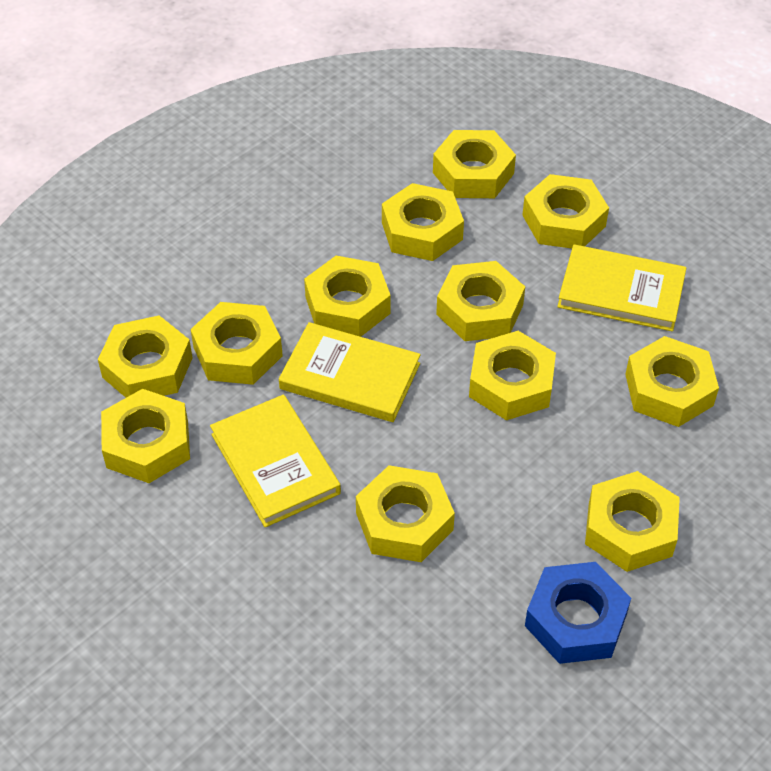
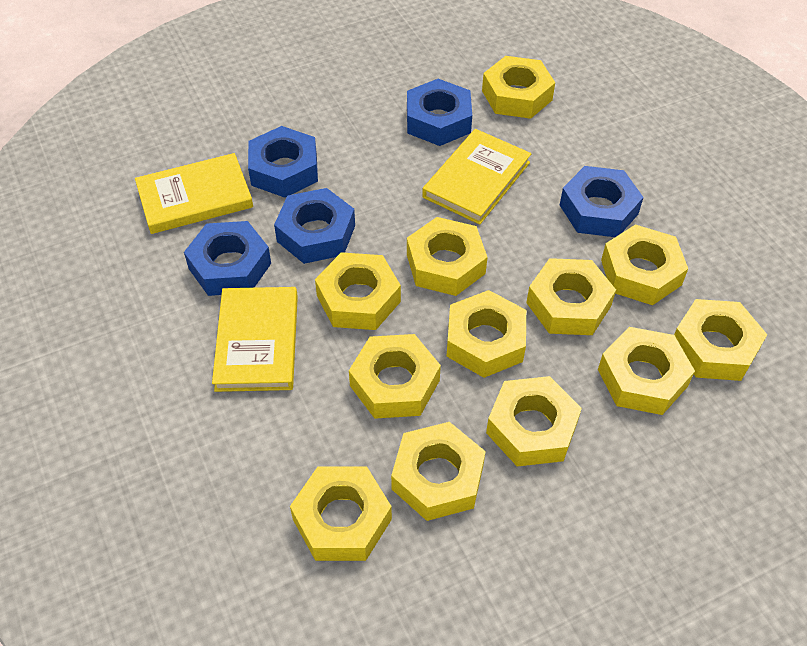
blue nut: [525,562,631,664] = 1 -> [184,221,271,296] [248,126,318,198] [274,188,355,264] [407,79,472,146] [560,166,644,237] = 5

